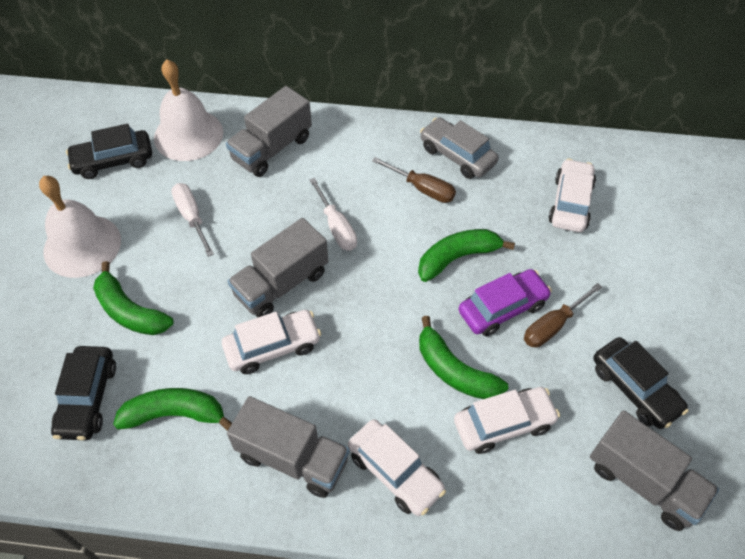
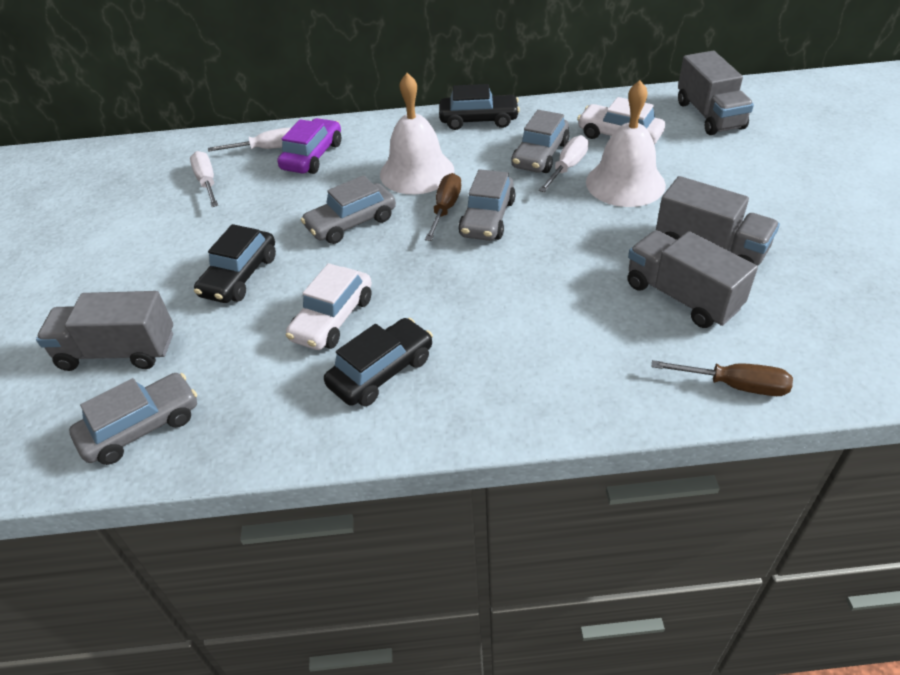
green banana: [93,261,174,335] [113,388,232,431] [418,229,515,282] [419,316,508,399] = 4 -> none = 0
grey car: [420,117,498,179] = 1 -> [69,373,197,465] [301,175,396,244] [458,169,516,241] [511,110,569,173] = 4
white car: [222,310,321,374] [348,419,446,516] [454,387,560,454] [549,159,596,232] = 4 -> [286,263,372,350] [577,97,665,144] = 2
white screwdriver: [171,183,214,257] [309,178,357,251] = 2 -> [190,151,218,207] [208,127,291,152] [539,135,589,192] = 3

